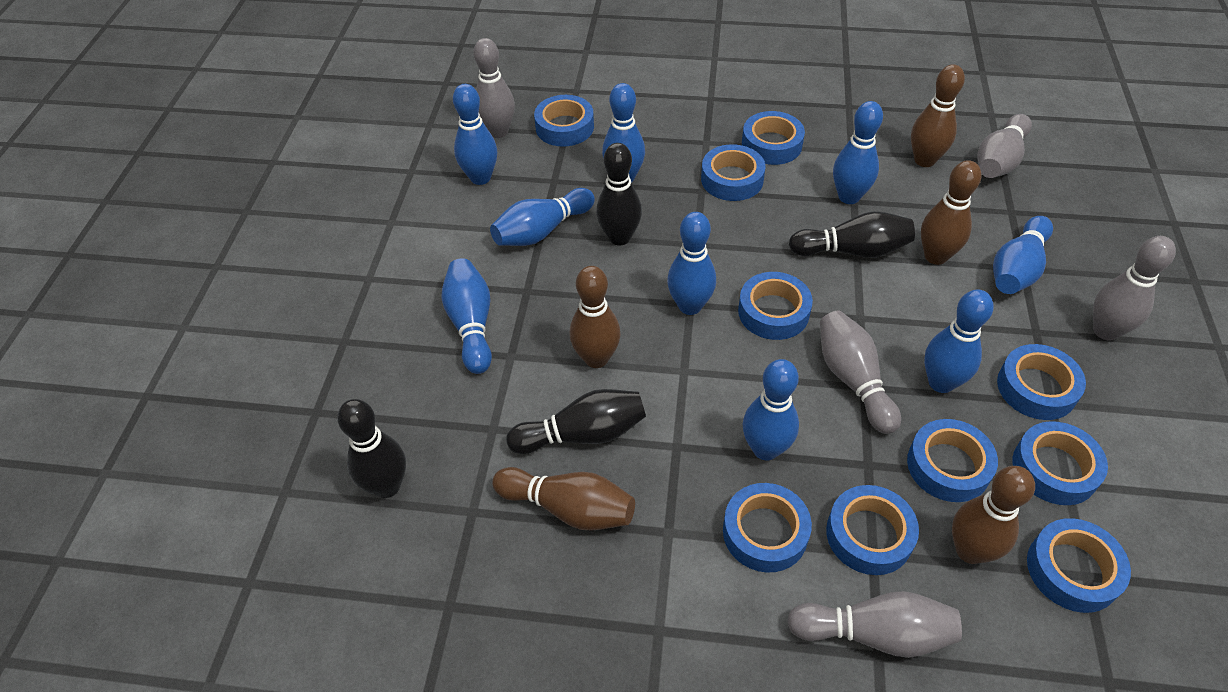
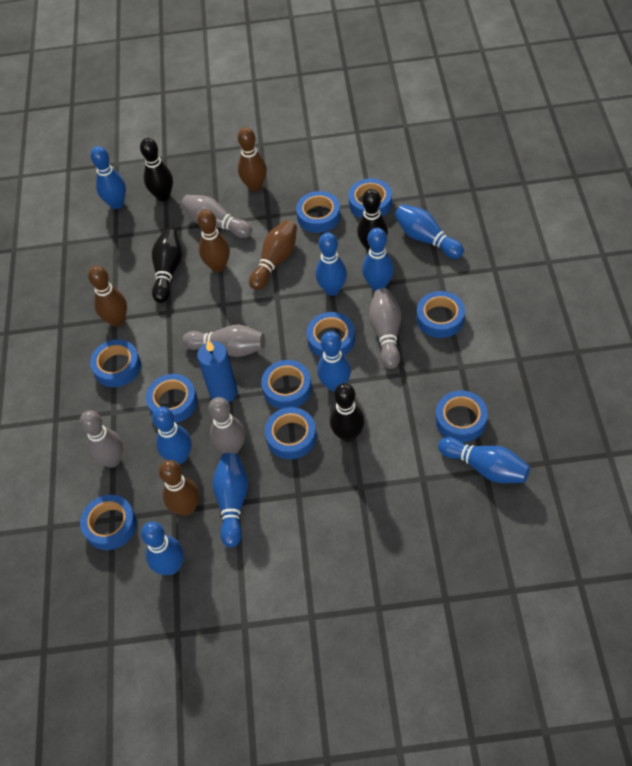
blue candle: none = 0 -> [197,340,237,403] = 1

